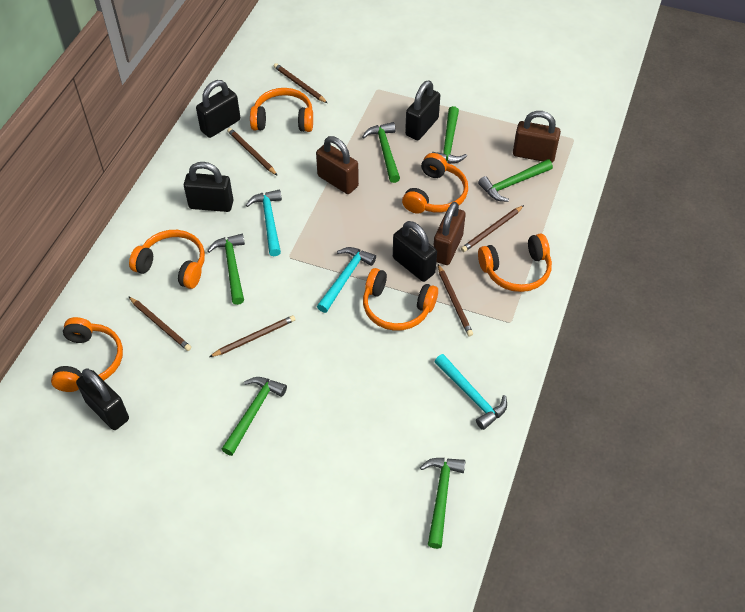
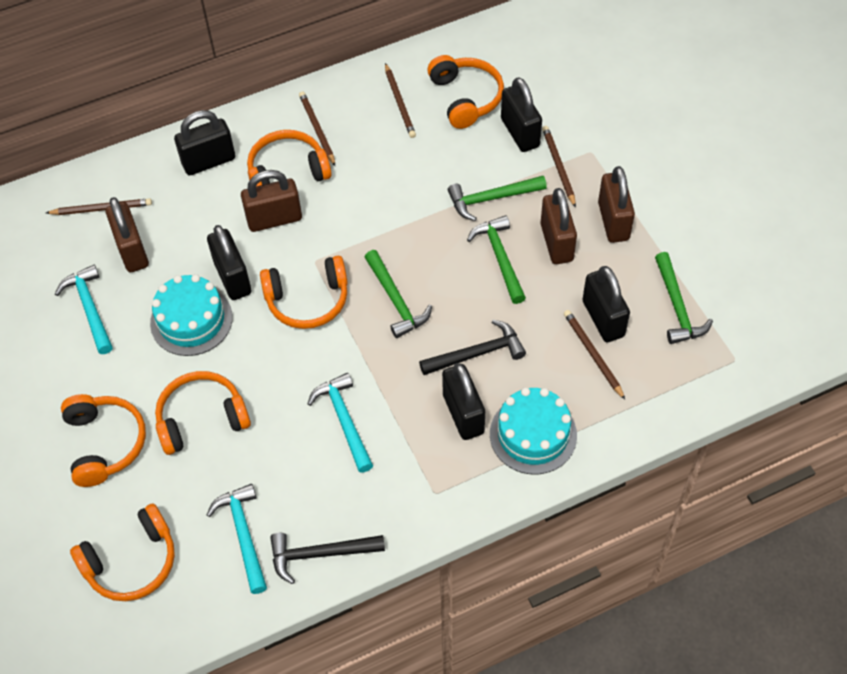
black hammer: none = 0 -> [270,533,385,584] [419,320,526,375] = 2
brown padlock: [316,136,359,194] [433,202,466,265] [513,111,561,163] = 3 -> [106,197,149,272] [241,170,302,232] [540,188,577,264] [598,166,635,243] = 4
brown pencil: [128,296,191,351] [209,315,295,357] [227,128,278,176] [274,63,327,103] [438,264,473,336] [461,205,524,252] = 6 -> [46,198,152,215] [299,91,335,166] [385,63,416,138] [542,126,576,208] [564,310,625,399] = 5
green hammer: [207,234,245,305] [222,377,287,456] [362,122,400,183] [420,458,465,549] [432,106,467,164] [478,159,553,202] = 6 -> [365,250,432,338] [448,176,547,221] [467,215,526,304] [655,252,713,344] = 4
turquoise cake: none = 0 -> [150,274,233,356] [490,387,577,474] = 2

